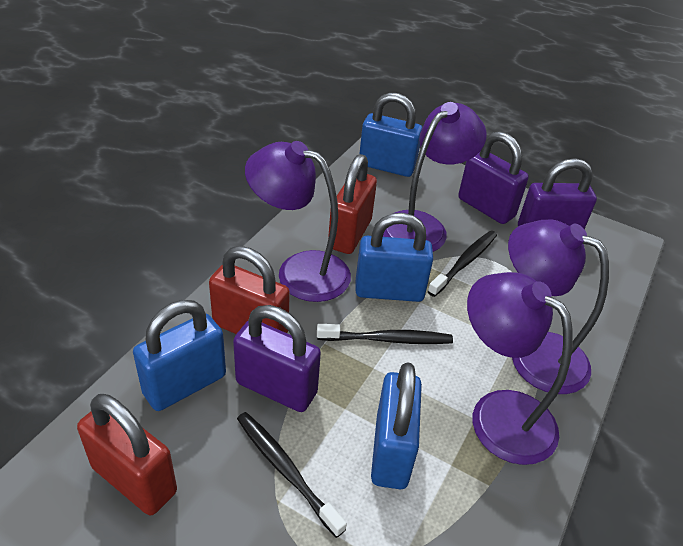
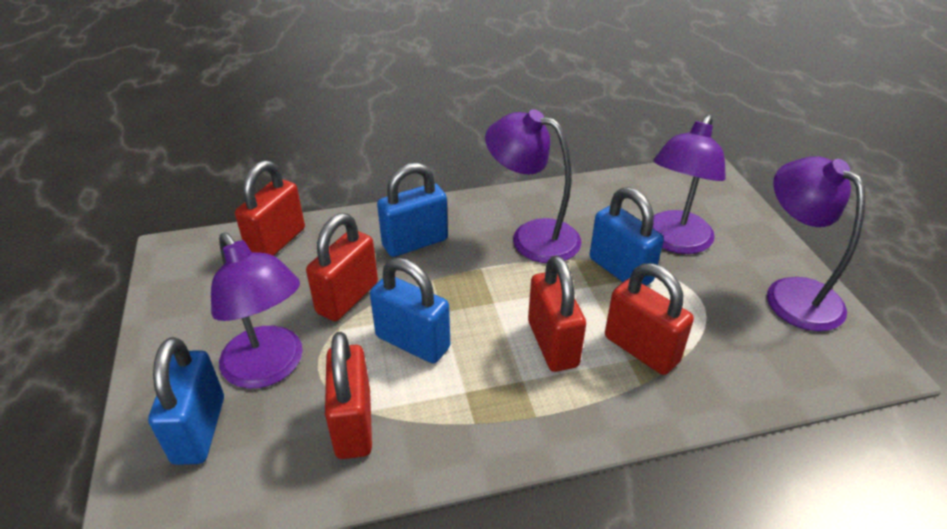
black toothbrush: [237,412,347,538] [317,324,453,344] [428,230,497,297] = 3 -> none = 0
purple padlock: [233,305,321,412] [458,131,529,224] [518,158,597,229] = 3 -> none = 0
red padlock: [77,394,177,515] [209,246,290,334] [328,154,377,254] = 3 -> [235,160,305,256] [306,213,378,321] [325,332,372,459] [528,255,586,372] [605,263,694,375] = 5

